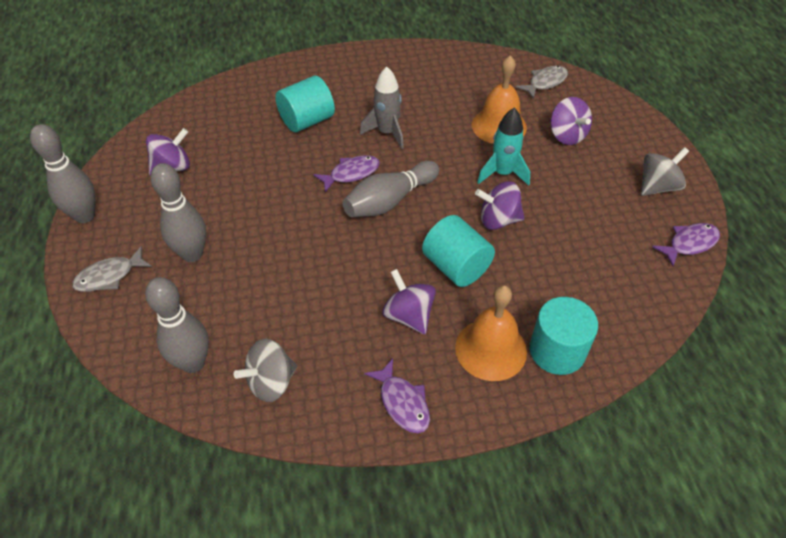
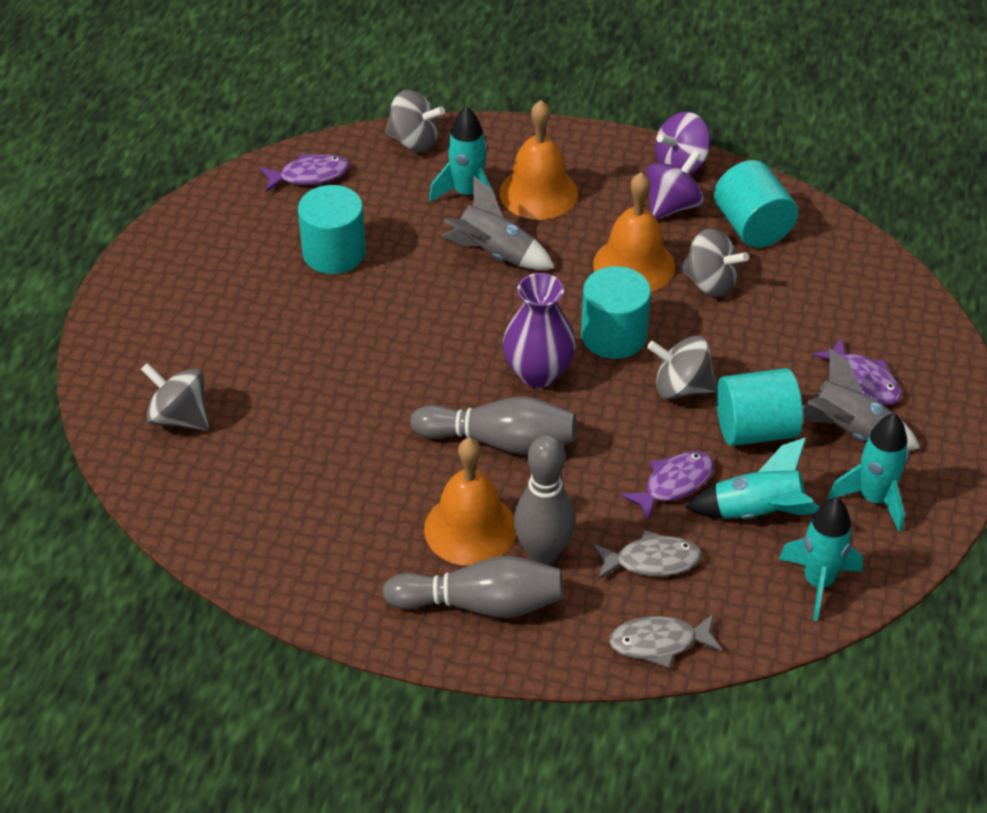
grey bowling pin: [30,124,95,223] [145,277,209,373] [151,163,206,262] [342,161,439,217] = 4 -> [382,555,563,618] [410,396,577,454] [514,435,575,565] = 3
grey rocket: [360,67,404,149] = 1 -> [441,176,555,270] [802,348,920,450] = 2
grey spinning top: [234,339,297,402] [641,147,689,196] = 2 -> [141,363,209,430] [385,90,445,152] [647,336,717,399] [680,228,749,297] = 4
orange bell: [455,285,527,381] [472,56,527,144] = 2 -> [424,438,516,566] [499,100,578,220] [593,172,675,292] = 3
purple spinning top: [146,128,190,176] [382,269,436,334] [475,181,525,230] [550,97,592,145] = 4 -> [647,150,704,219] [655,112,711,175] = 2
purple vase: none = 0 -> [503,273,576,388] = 1
turquoise cylinder: [275,76,335,133] [422,215,495,287] [530,297,598,375] = 3 -> [298,185,366,274] [581,266,651,359] [714,160,798,248] [716,368,803,446] = 4
turquoise rocket: [477,108,530,186] = 1 -> [429,106,495,202] [685,437,820,519] [779,498,863,621] [828,413,909,532] = 4

